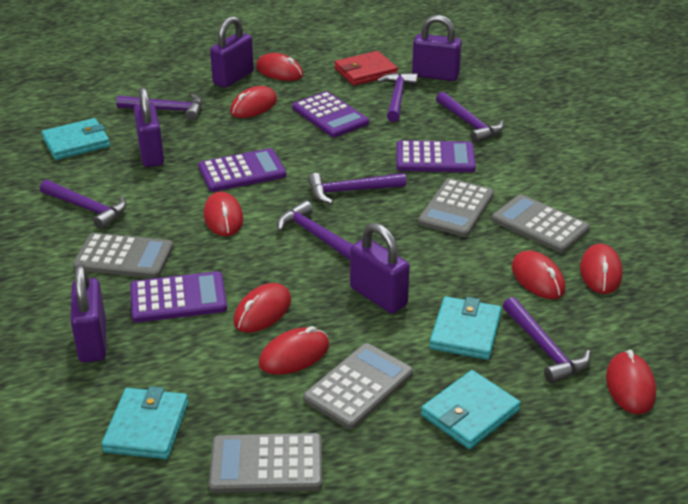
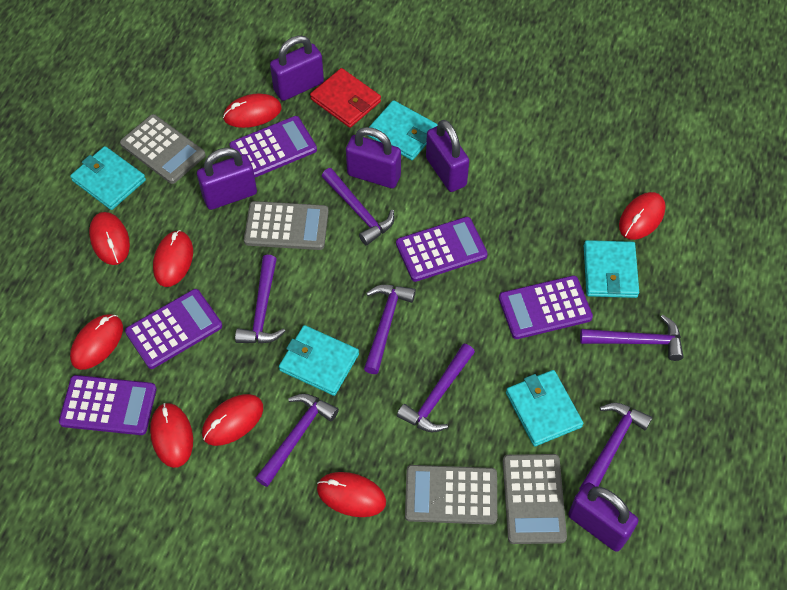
grey calculator: [73,233,173,278] [209,433,322,493] [303,343,413,429] [418,178,494,237] [492,194,590,253] = 5 -> [120,114,206,184] [244,201,329,250] [405,465,497,525] [503,454,567,544] = 4
purple calculator: [130,271,227,322] [198,148,286,192] [292,91,369,137] [396,140,476,172] = 4 -> [59,375,157,435] [125,289,222,369] [229,116,317,177] [396,217,488,282] [499,276,593,339] = 5
turquoise wallet: [42,118,110,160] [101,386,188,459] [421,370,521,449] [429,296,502,360] = 4 -> [70,146,146,210] [279,325,359,396] [367,100,438,160] [506,370,583,446] [584,240,639,298] = 5

